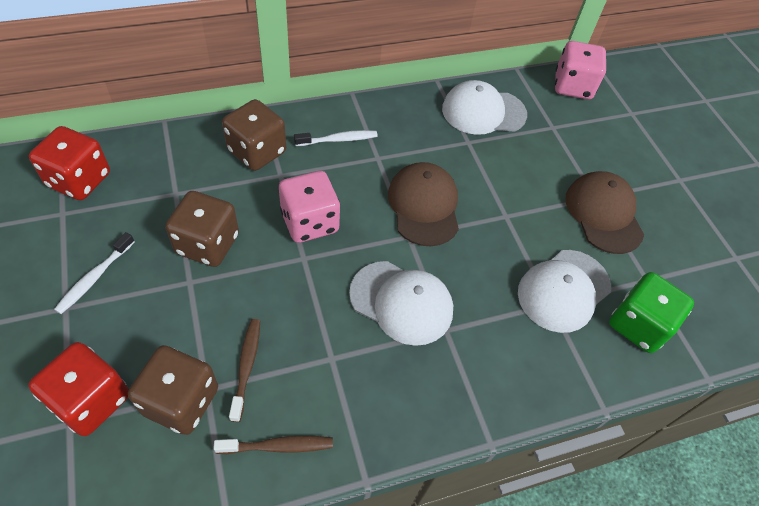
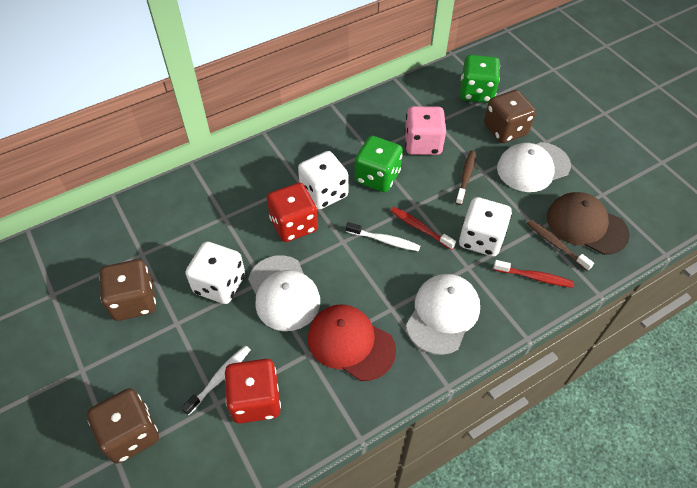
brown cap: [388,162,459,247] [565,171,644,254] = 2 -> [547,192,630,255] = 1
green dice: [609,272,694,353] = 1 -> [355,136,403,192] [460,55,500,103] = 2
pink dice: [279,171,340,243] [555,41,606,100] = 2 -> [405,106,446,155] = 1
red cap: none = 0 -> [308,304,396,381] = 1
red toothbrush: none = 0 -> [390,207,456,250] [493,260,574,288] = 2
white dice: none = 0 -> [186,242,245,304] [298,151,348,209] [459,197,512,256] = 3

